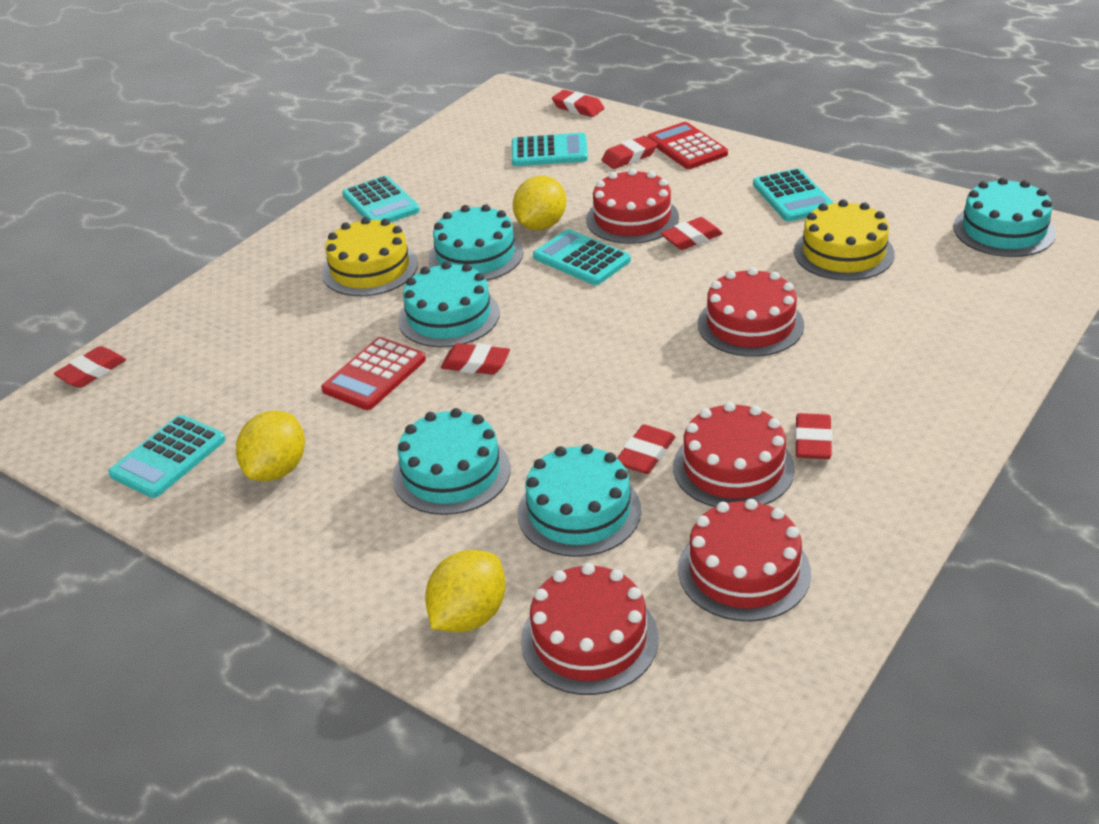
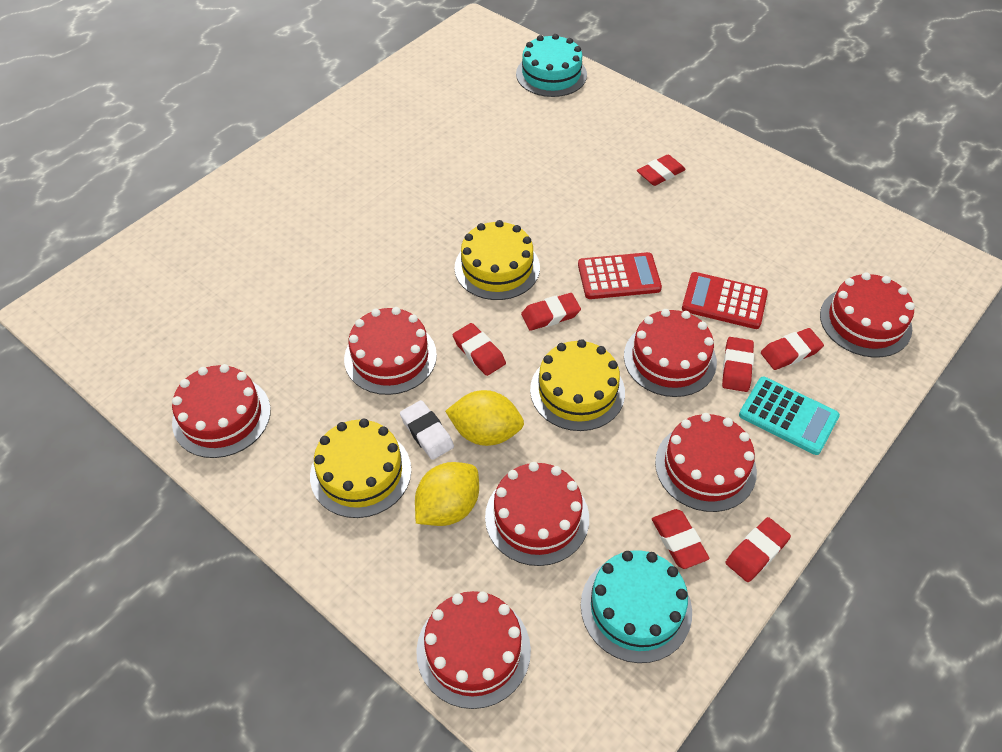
red cake: [521,563,658,695] [586,168,679,244] [673,402,795,507] [678,499,811,622] [698,267,804,357] = 5 -> [172,364,271,458] [344,307,437,395] [416,591,531,709] [485,462,589,566] [624,309,717,397] [655,413,757,512] [820,272,915,358] = 7
turquoise cake: [392,408,510,515] [398,261,500,347] [428,204,523,281] [518,444,641,557] [953,177,1056,257] = 5 -> [516,34,587,97] [581,550,692,663] = 2
turquoise calculator: [108,415,226,498] [342,176,420,222] [512,133,588,166] [533,229,631,285] [753,168,834,221] = 5 -> [739,377,840,455] = 1
white eraser: none = 0 -> [400,400,454,460] = 1
yellow cake: [322,217,418,296] [794,199,895,281] = 2 -> [310,418,411,518] [455,220,540,300] [530,339,625,431] = 3
yellow lemon: [236,411,305,481] [425,550,506,632] [513,176,566,230] = 3 -> [415,462,479,526] [445,390,524,446] = 2

